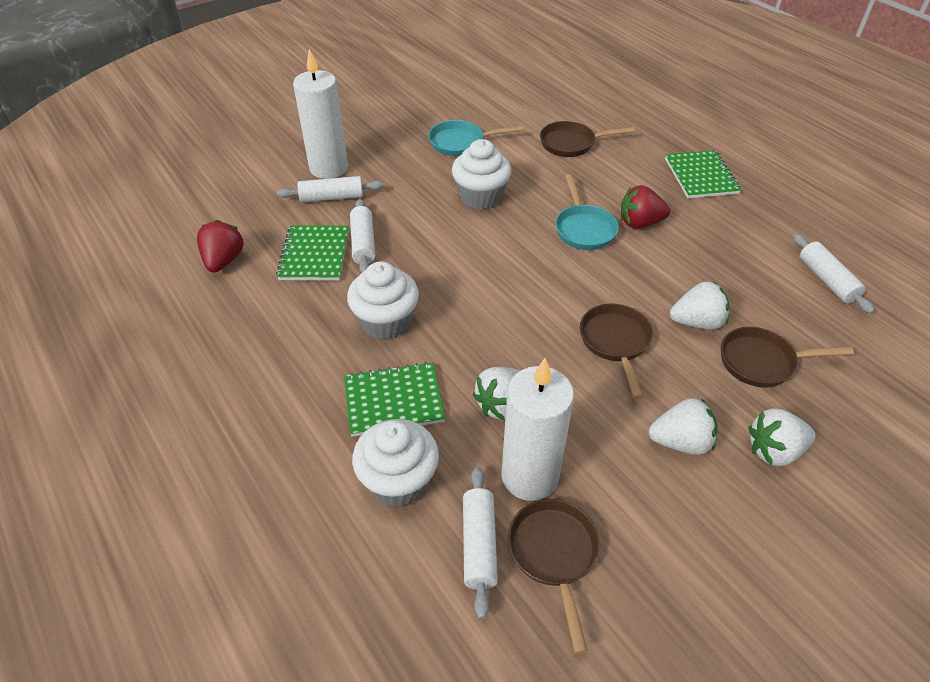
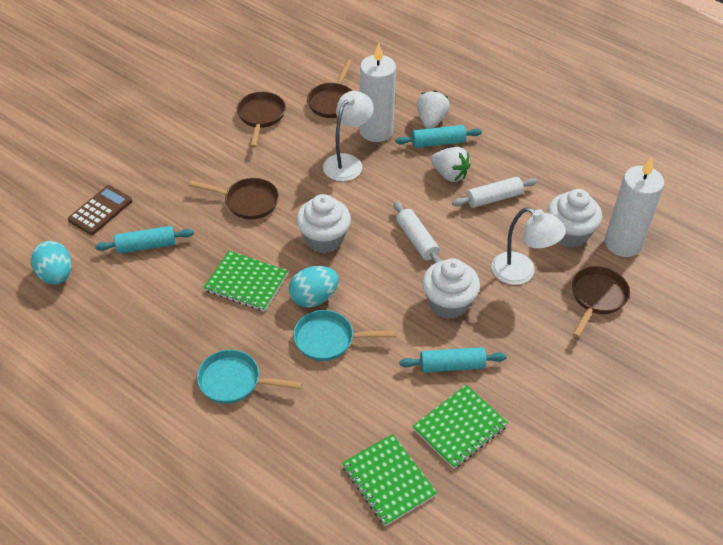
brown calculator: none = 0 -> [68,185,132,235] = 1
red strawberry: [197,220,244,273] [621,185,670,228] = 2 -> none = 0
turquoise egg: none = 0 -> [31,241,72,285] [289,266,339,308] = 2
turquoise rolling pin: none = 0 -> [95,226,194,254] [395,125,482,148] [400,347,506,373] = 3
white lamp: none = 0 -> [323,91,373,181] [491,207,566,285] = 2
white rolling pin: [277,176,383,203] [350,199,375,272] [463,467,498,619] [793,234,875,314] = 4 -> [394,201,442,264] [452,177,537,208] = 2
white strawberry: [473,367,521,420] [649,398,717,455] [670,282,729,330] [748,408,816,466] = 4 -> [417,90,450,129] [431,147,471,182] = 2

